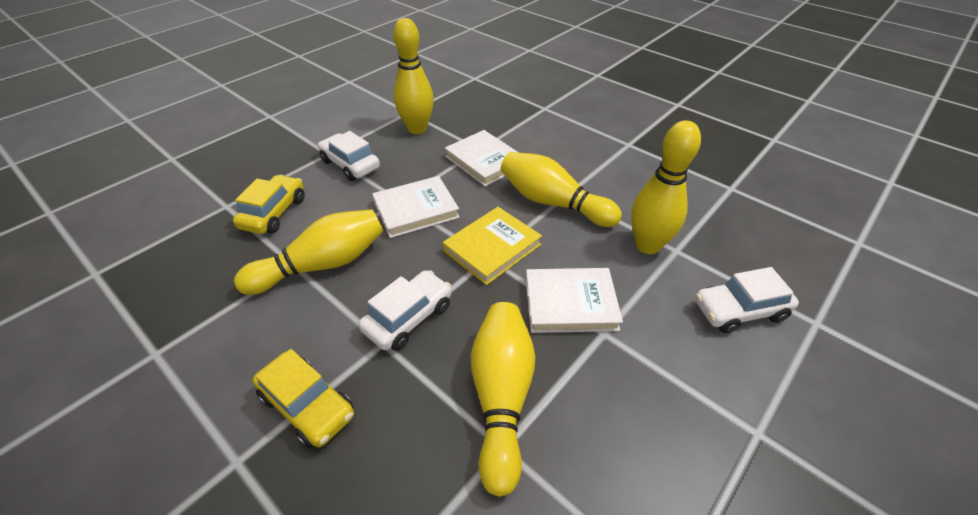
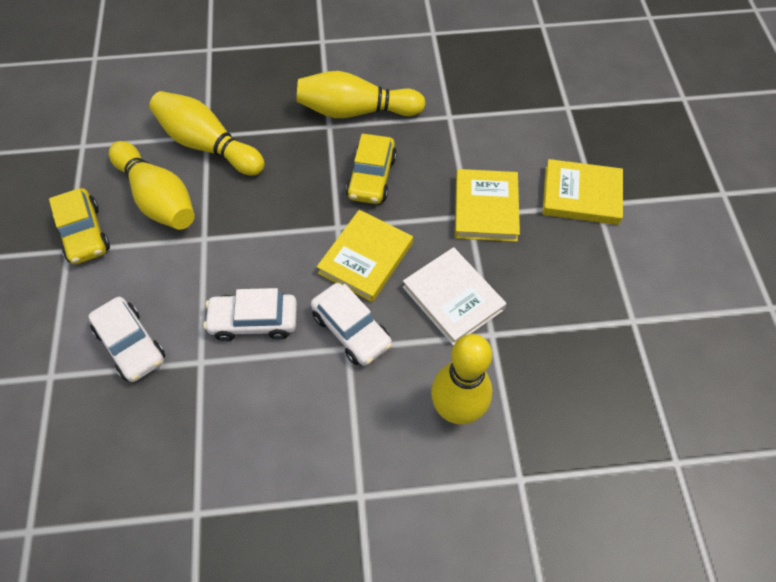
white book: [372,176,460,238] [445,130,519,187] [526,268,623,333] = 3 -> [403,247,506,346] = 1
yellow book: [443,207,542,285] = 1 -> [317,210,413,302] [455,169,520,242] [542,159,623,225] = 3
yellow bowling pin: [234,209,383,295] [393,18,434,134] [471,302,535,497] [501,152,622,227] [631,120,701,254] = 5 -> [109,141,195,230] [149,91,265,176] [297,71,426,118] [431,334,492,424] = 4

